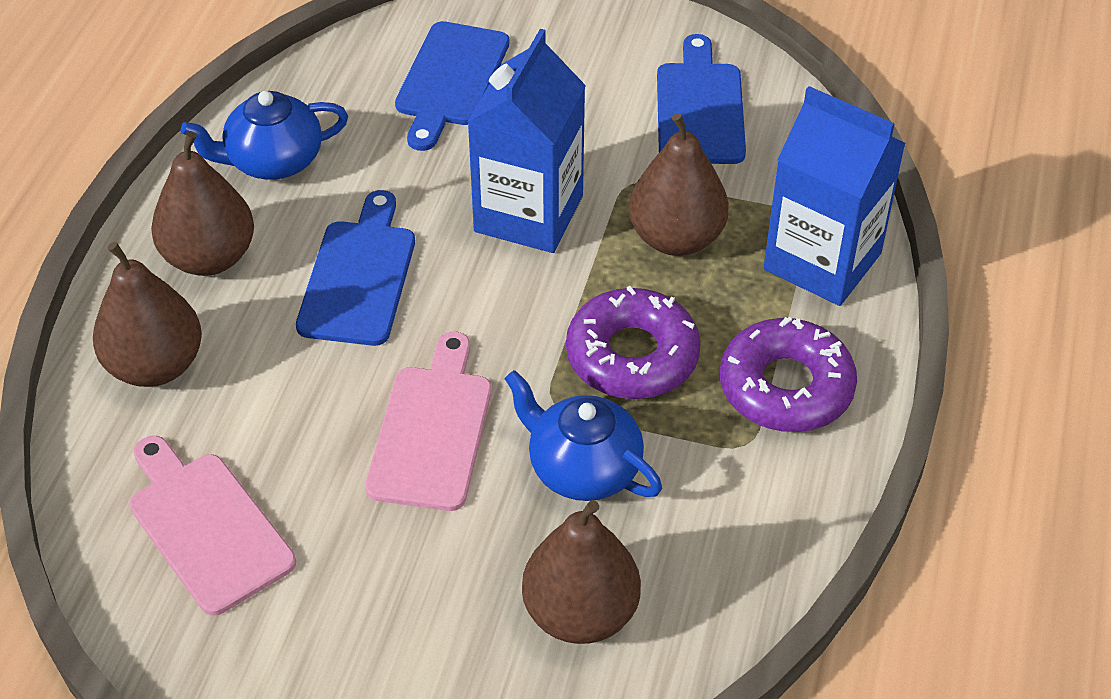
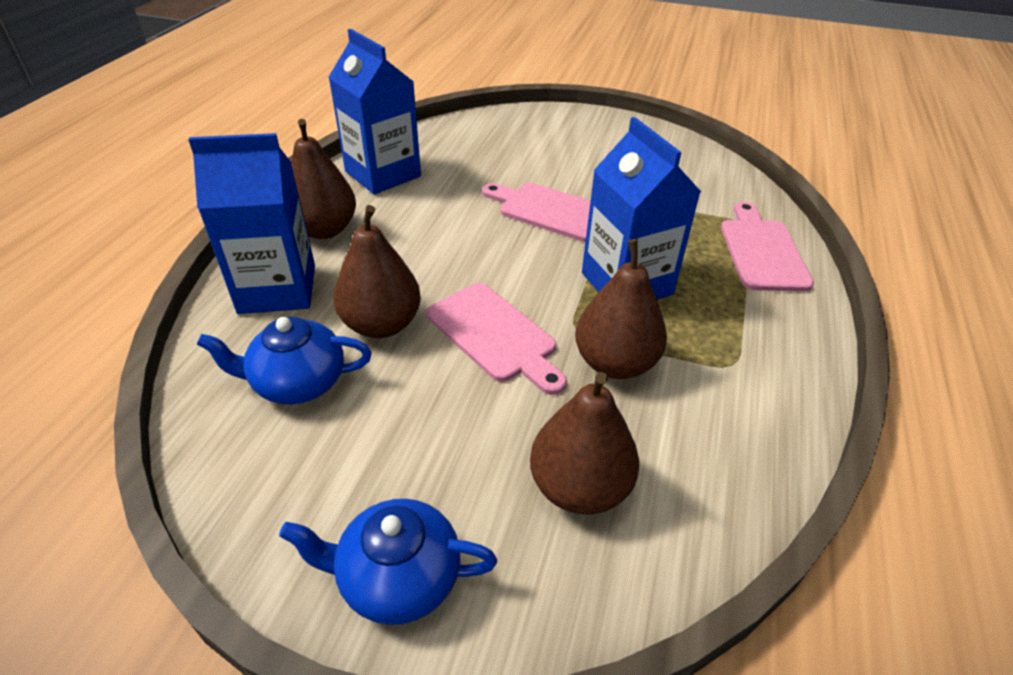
blue carton: [468,29,586,253] [764,86,906,306] = 2 -> [188,133,315,314] [328,29,421,194] [582,117,701,300] = 3
blue cutting board: [296,190,415,346] [395,21,509,151] [657,34,746,164] = 3 -> none = 0
pink cutting board: [130,436,296,616] [365,332,492,511] = 2 -> [426,283,567,395] [482,183,590,242] [721,201,814,292] = 3
purple donut: [566,286,701,399] [720,317,857,432] = 2 -> none = 0

